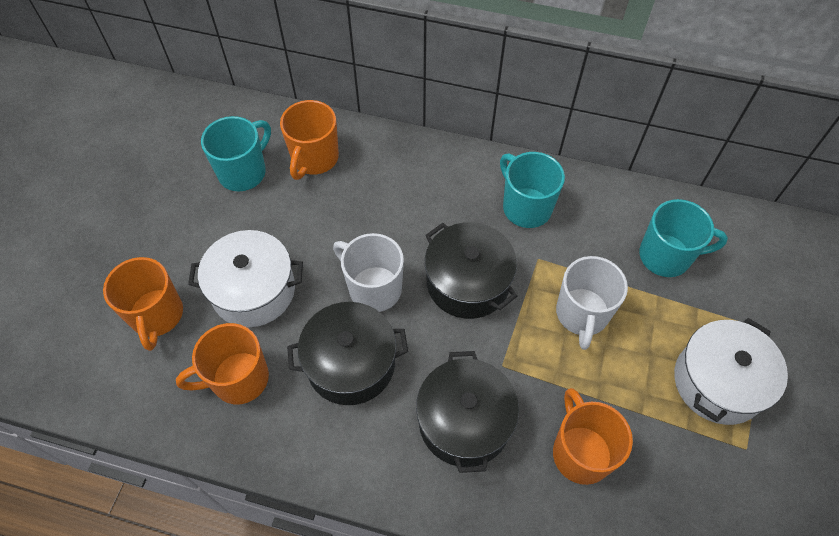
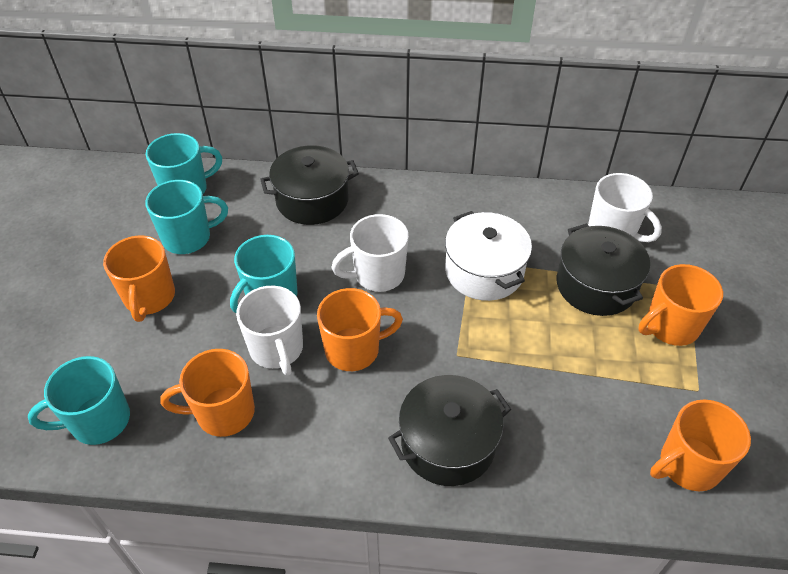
orange mug: [103,257,183,351] [176,323,269,404] [280,100,339,180] [553,388,633,485] = 4 -> [103,236,175,322] [161,349,255,437] [317,288,403,371] [638,264,723,346] [650,399,751,491] = 5
turquoise mug: [201,116,271,191] [500,152,565,228] [639,199,728,277] = 3 -> [28,356,130,445] [145,180,228,254] [146,133,222,194] [230,235,298,313] = 4
white mug: [333,233,404,312] [556,256,628,350] = 2 -> [236,286,303,376] [331,214,409,292] [588,173,662,242] = 3
white pot: [188,230,303,327] [674,318,788,425] = 2 -> [445,211,532,301] = 1

